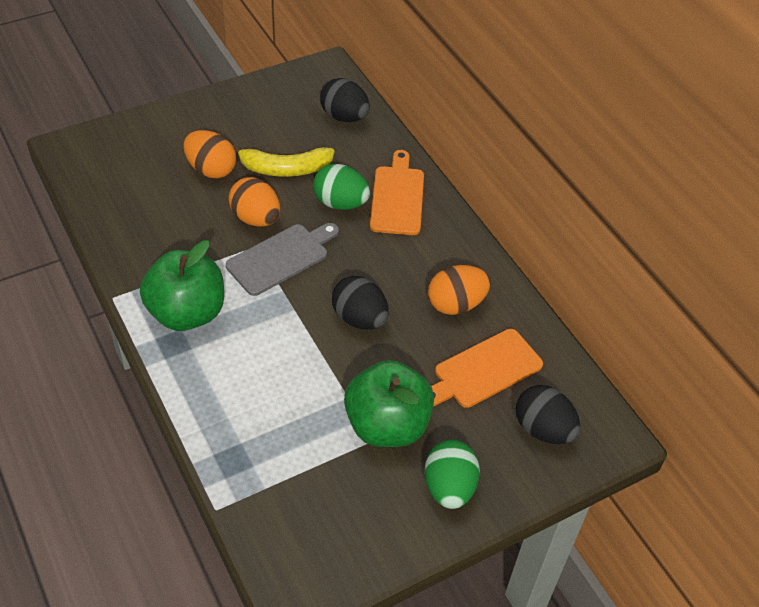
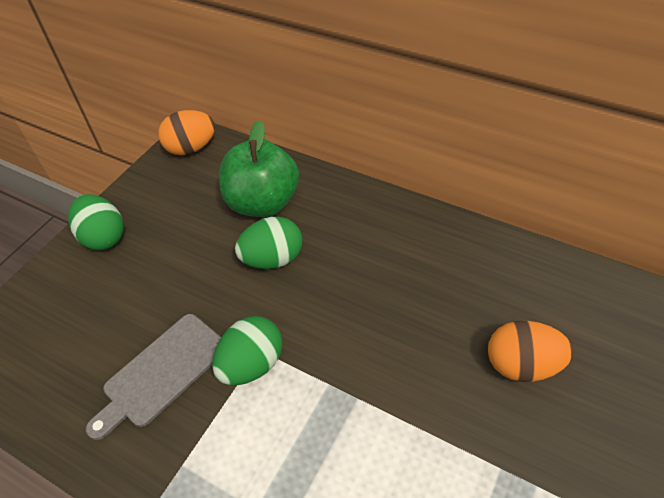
black egg: [320,78,370,122] [332,276,389,330] [516,385,580,444] = 3 -> none = 0
green apple: [140,240,224,331] [344,360,434,447] = 2 -> [219,120,299,217] = 1
green egg: [313,164,370,210] [425,440,480,509] = 2 -> [68,194,124,250] [212,316,282,385] [235,217,303,269] = 3
orange cutting board: [370,150,424,235] [431,329,543,408] = 2 -> none = 0
orange egg: [183,130,236,178] [228,177,280,227] [428,265,491,315] = 3 -> [158,110,215,155] [488,321,573,382] = 2
yellow banana: [232,144,335,177] = 1 -> none = 0

